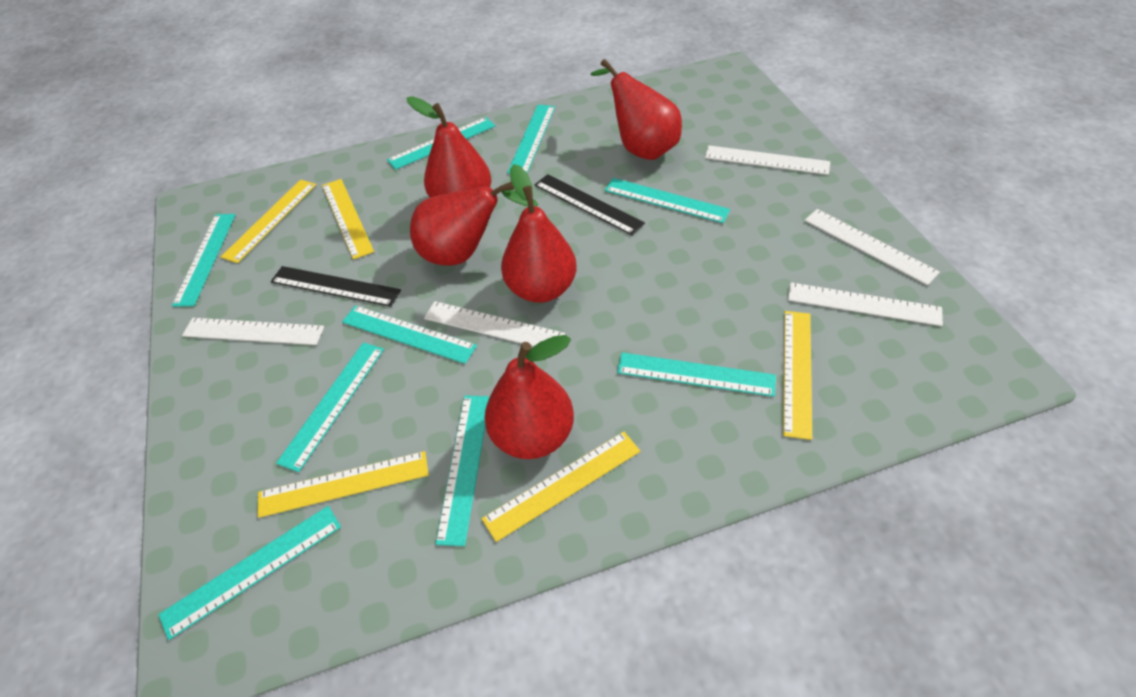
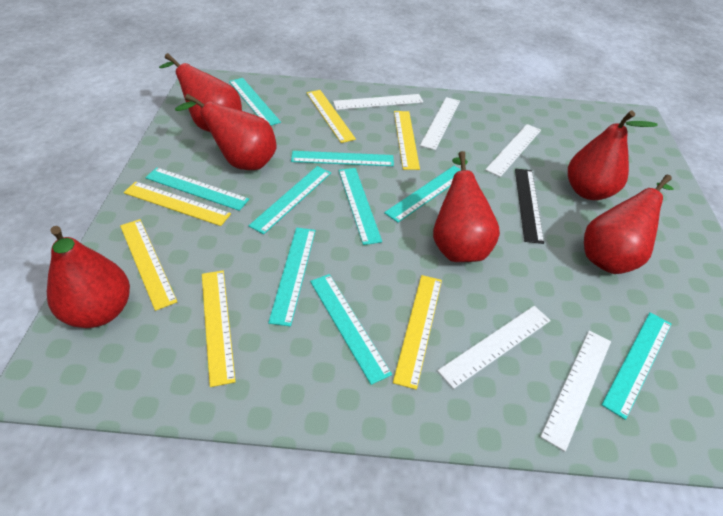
black ruler: [271,266,401,307] [535,174,645,235] = 2 -> [515,168,544,244] = 1
red pear: [407,96,491,198] [410,182,538,266] [485,335,574,459] [501,164,577,303] [591,59,682,160] = 5 -> [47,226,130,328] [159,53,242,132] [175,94,277,170] [433,151,500,262] [568,111,658,200] [584,175,674,274] = 6
yellow ruler: [221,180,316,263] [258,451,429,518] [322,179,374,259] [482,432,640,542] [783,311,812,440] = 5 -> [120,219,177,311] [124,182,231,226] [202,271,236,387] [307,90,356,143] [393,275,442,390] [394,111,420,170] = 6

